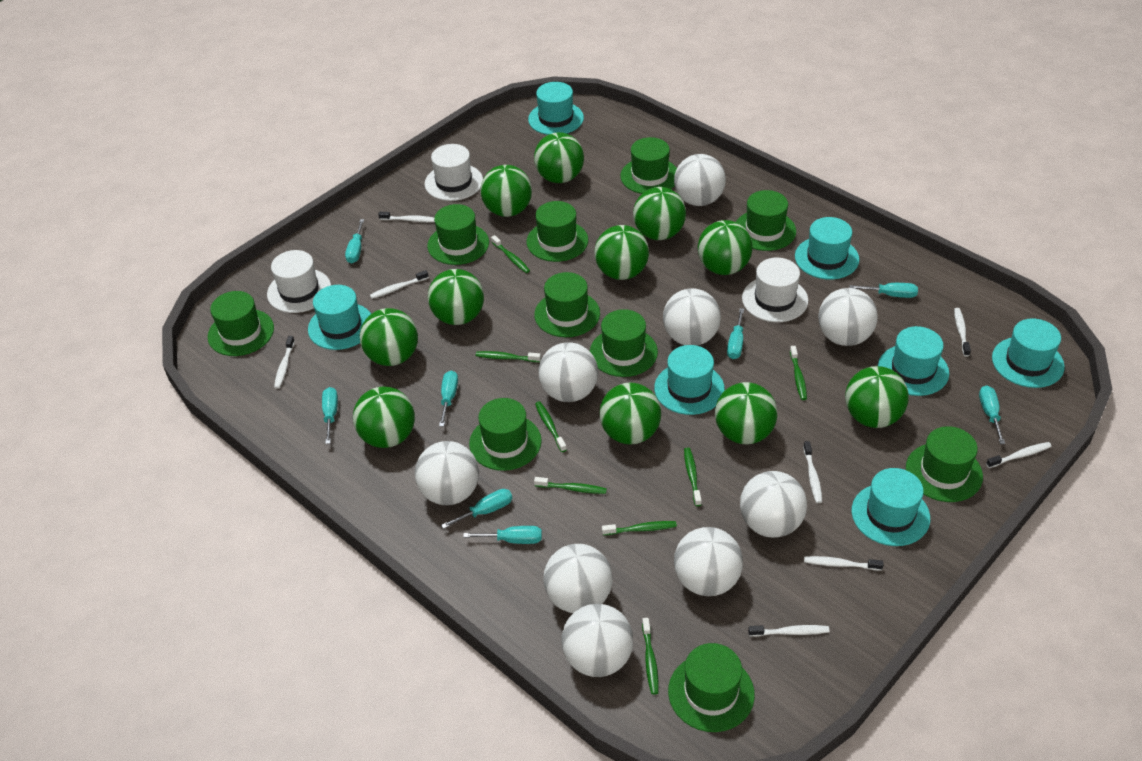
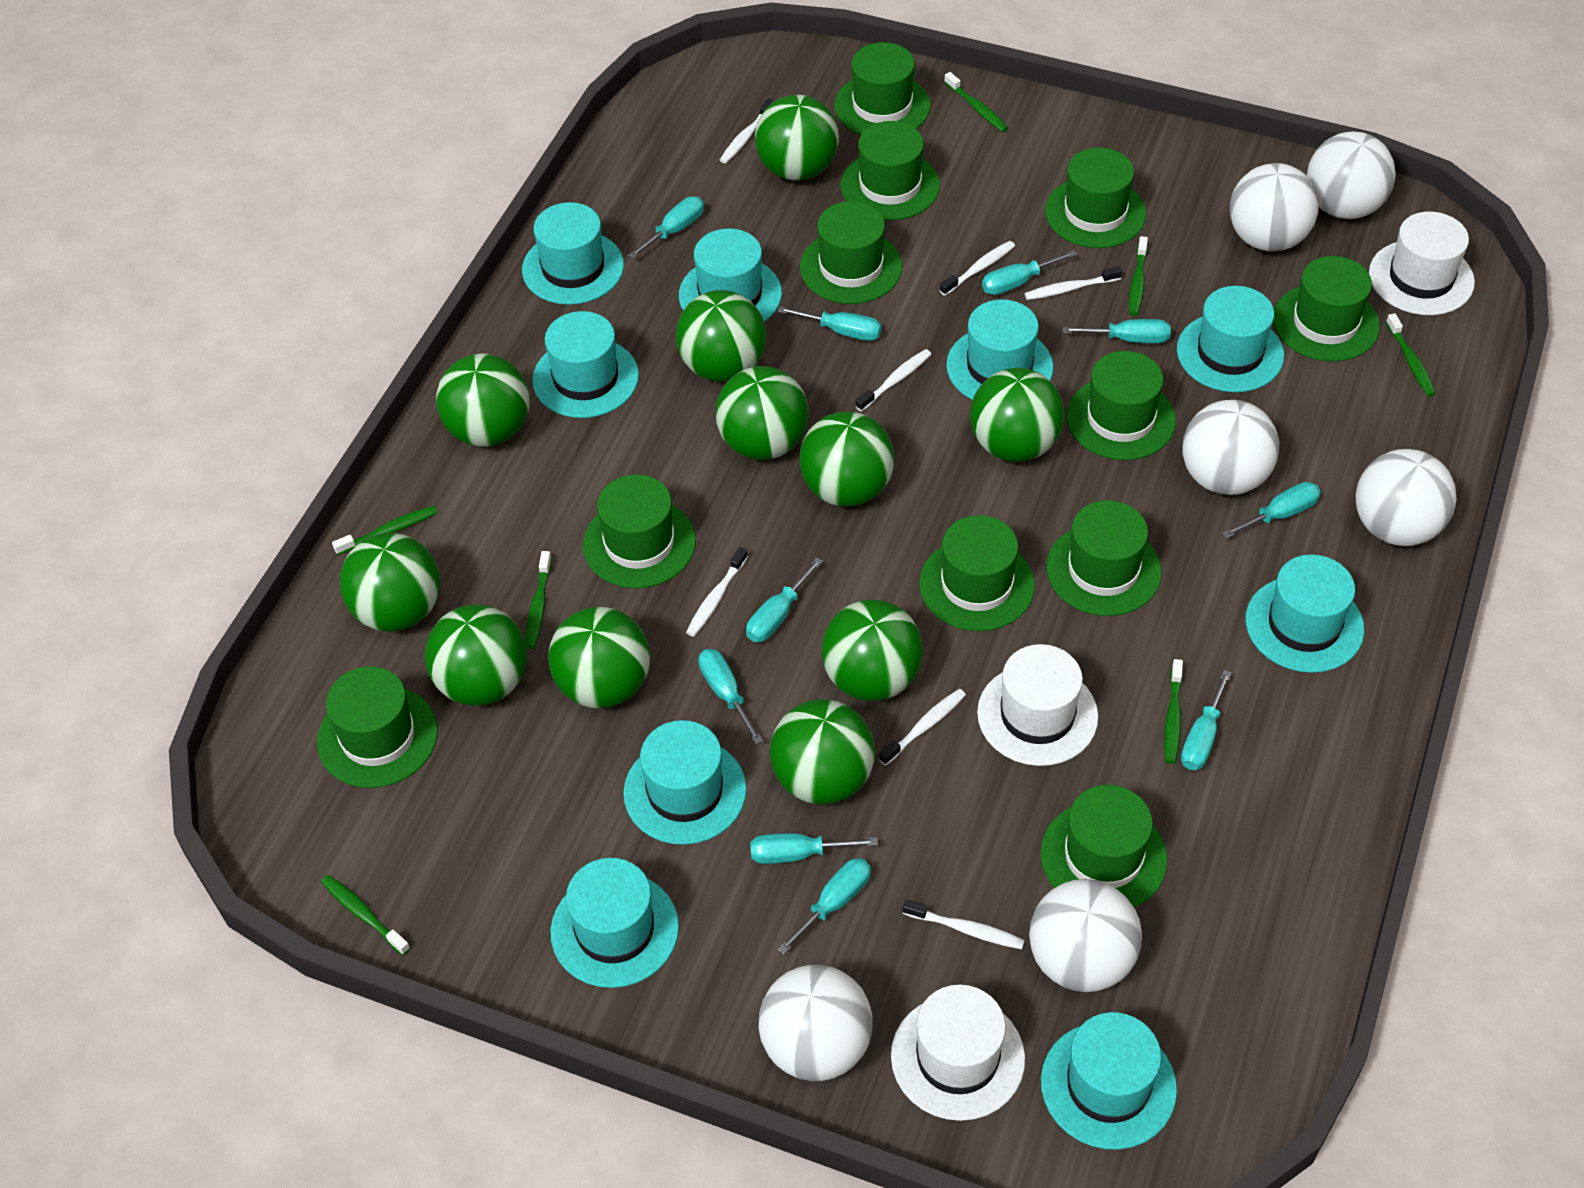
green hat: [207,291,274,356] [427,204,489,265] [469,398,542,471] [526,201,588,262] [534,272,600,337] [590,309,658,377] [620,137,677,194] [668,643,755,732] [736,190,796,251] [906,426,983,502] = 10 -> [317,666,438,788] [583,474,696,588] [800,201,902,304] [834,42,931,135] [841,121,940,220] [919,515,1035,631] [1040,785,1168,907] [1045,148,1146,248] [1046,500,1162,616] [1066,351,1176,460] [1273,256,1380,362] = 11
green toothbrush: [475,351,541,362] [491,235,530,273] [534,477,607,494] [535,401,567,452] [602,521,677,535] [642,618,659,695] [684,448,702,506] [790,346,807,400] = 8 -> [321,875,410,955] [332,506,438,555] [525,551,552,649] [944,72,1008,132] [1129,236,1148,316] [1164,659,1183,764] [1386,313,1436,396] = 7
turquoise hat: [308,285,371,350] [528,82,584,135] [654,345,725,415] [795,217,859,280] [851,468,930,546] [878,326,949,396] [992,318,1065,388] = 7 -> [522,202,624,305] [532,311,639,418] [550,858,679,988] [623,720,747,845] [679,228,782,322] [946,299,1053,400] [1041,1012,1177,1150] [1177,286,1284,392] [1246,554,1364,673] = 9
turquoise screwdriver: [322,387,338,444] [345,219,364,264] [439,370,458,427] [441,489,512,529] [463,526,542,544] [727,308,744,359] [849,283,918,298] [979,385,1005,444] = 8 -> [628,196,704,259] [698,649,763,744] [746,557,823,642] [750,833,878,864] [777,858,871,955] [778,306,881,341] [982,250,1077,295] [1062,319,1171,343] [1181,670,1232,770] [1222,482,1321,539] = 10
white ball: [415,441,479,505] [538,342,598,402] [543,544,613,613] [561,604,633,677] [663,288,721,346] [674,154,726,206] [674,527,743,596] [740,471,807,538] [818,288,878,346] = 9 -> [759,965,873,1081] [1029,879,1142,992] [1182,400,1279,495] [1230,163,1319,251] [1307,132,1396,219] [1355,449,1457,546] = 6
white toothbrush: [274,336,295,389] [370,270,429,299] [378,212,435,222] [748,625,830,637] [803,441,822,503] [804,556,884,571] [954,308,971,357] [986,442,1052,468] = 8 -> [686,547,748,637] [720,98,774,163] [856,349,931,412] [879,689,966,766] [903,899,1025,949] [939,241,1015,296] [1025,266,1122,300] = 7

